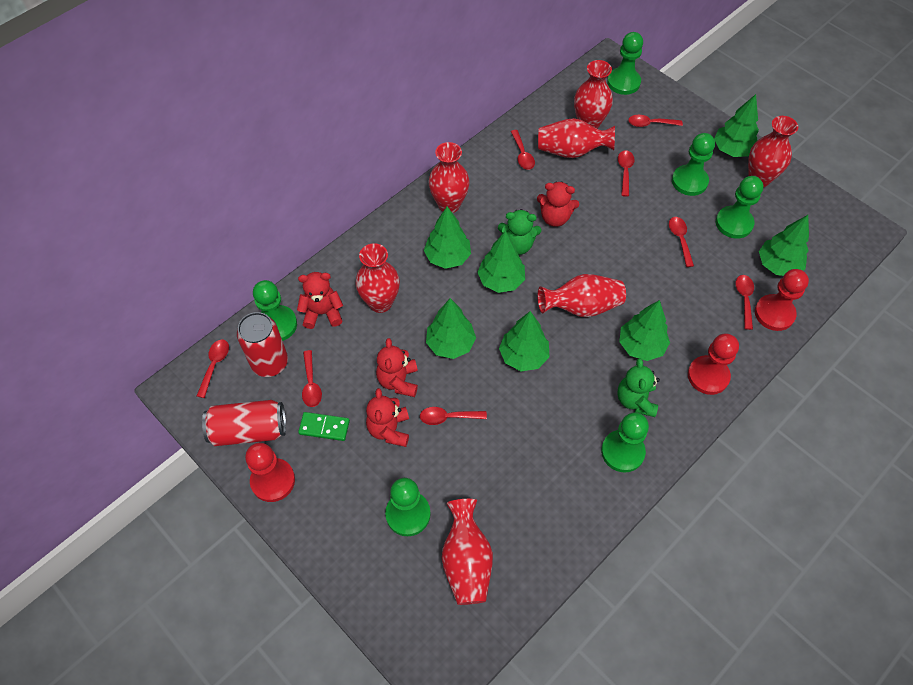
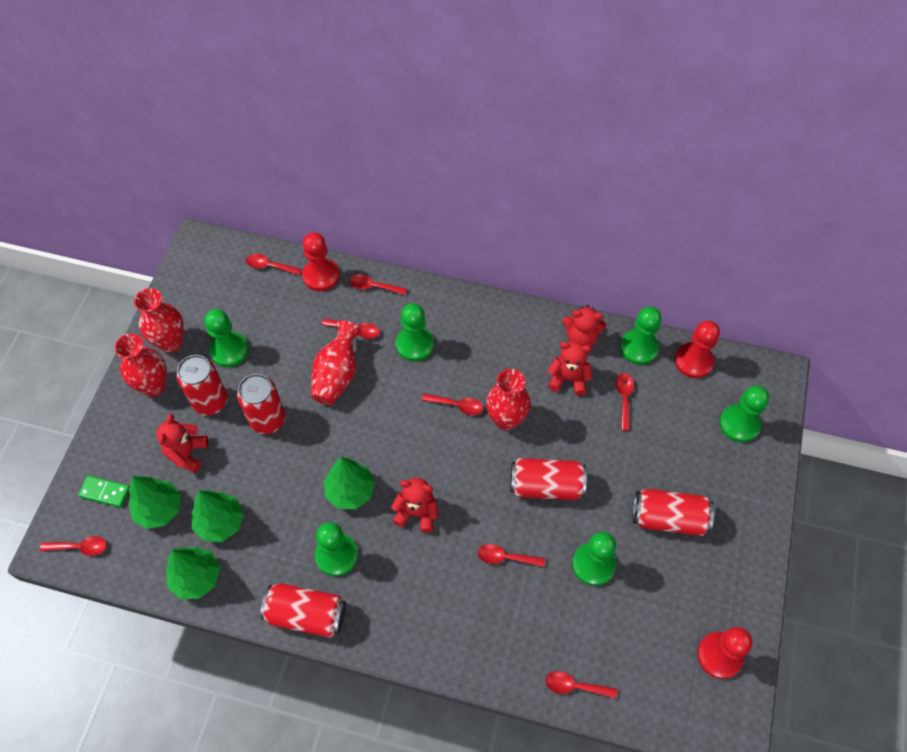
green teddy bear: [498,209,541,255] [617,358,660,417] = 2 -> none = 0
green tree: [424,206,471,269] [426,298,476,359] [477,231,525,293] [499,311,550,371] [619,300,670,361] [714,94,759,157] [759,215,809,276] = 7 -> [128,476,181,529] [166,547,220,599] [192,490,244,542] [324,457,375,509] = 4
red can: [202,400,286,446] [237,312,288,377] = 2 -> [176,355,228,416] [237,374,285,434] [260,583,346,638] [510,458,587,500] [633,489,714,536] = 5
red vase: [356,243,400,313] [429,142,470,213] [442,499,493,605] [538,118,615,158] [538,274,626,317] [574,60,613,129] [748,116,798,187] = 7 -> [115,334,167,396] [134,288,184,353] [311,320,362,405] [486,369,531,430] = 4

